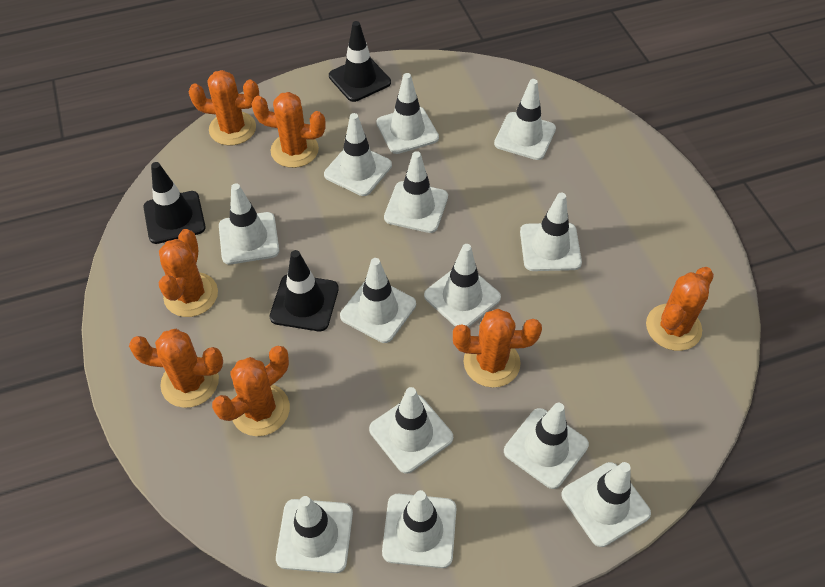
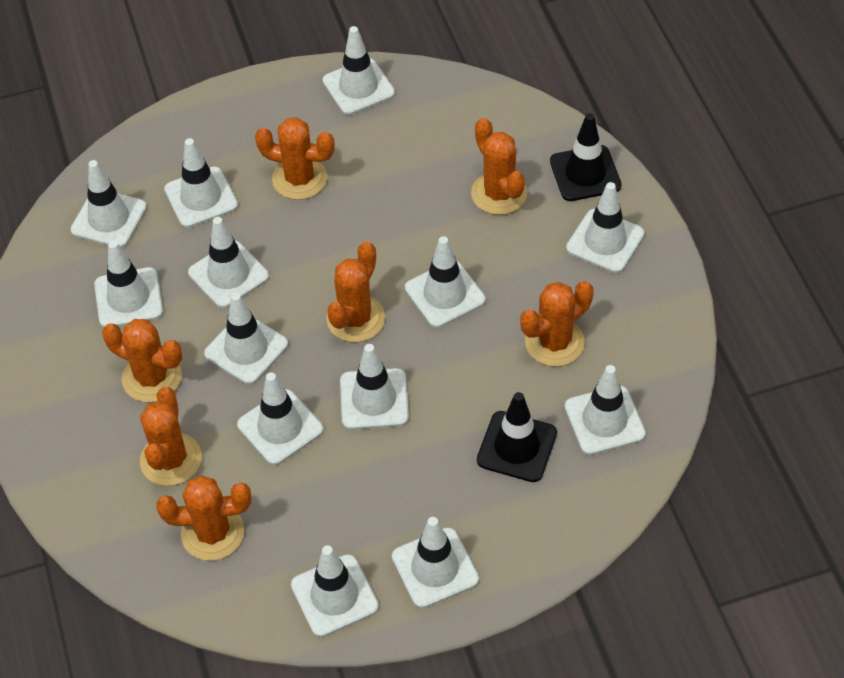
black traffic cone: [143,162,206,244] [270,250,339,331] [329,21,391,102] = 3 -> [477,392,557,482] [550,113,621,201] = 2

